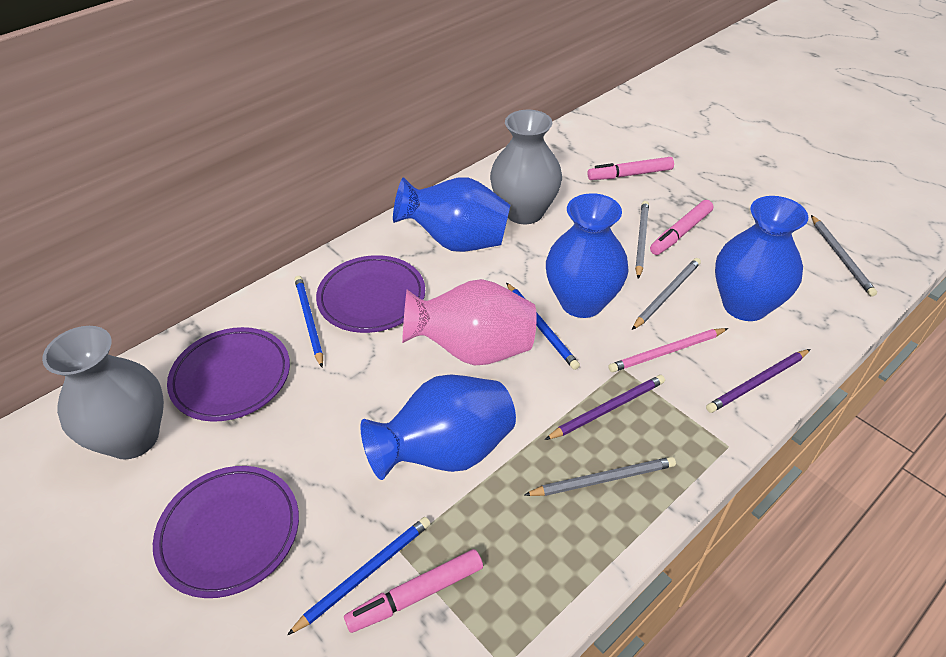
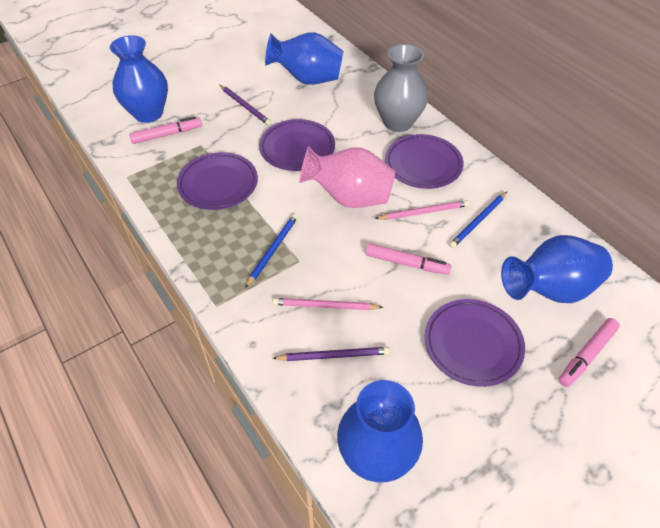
blue pencil: [287,517,431,635] [295,276,323,367] [506,283,580,370] = 3 -> [245,214,298,288] [449,192,507,248] = 2
grey pencil: [524,457,676,496] [632,258,701,330] [635,201,649,279] [811,215,877,297] = 4 -> none = 0
grey vase: [42,326,164,459] [490,110,562,224] = 2 -> [374,44,429,132] = 1
pink pencil: [608,328,728,372] = 1 -> [273,298,384,310] [375,200,469,220] = 2
purple plate: [153,466,299,598] [167,327,290,422] [316,255,425,333] = 3 -> [177,152,258,210] [259,119,335,171] [385,134,464,189] [425,299,525,387] = 4

